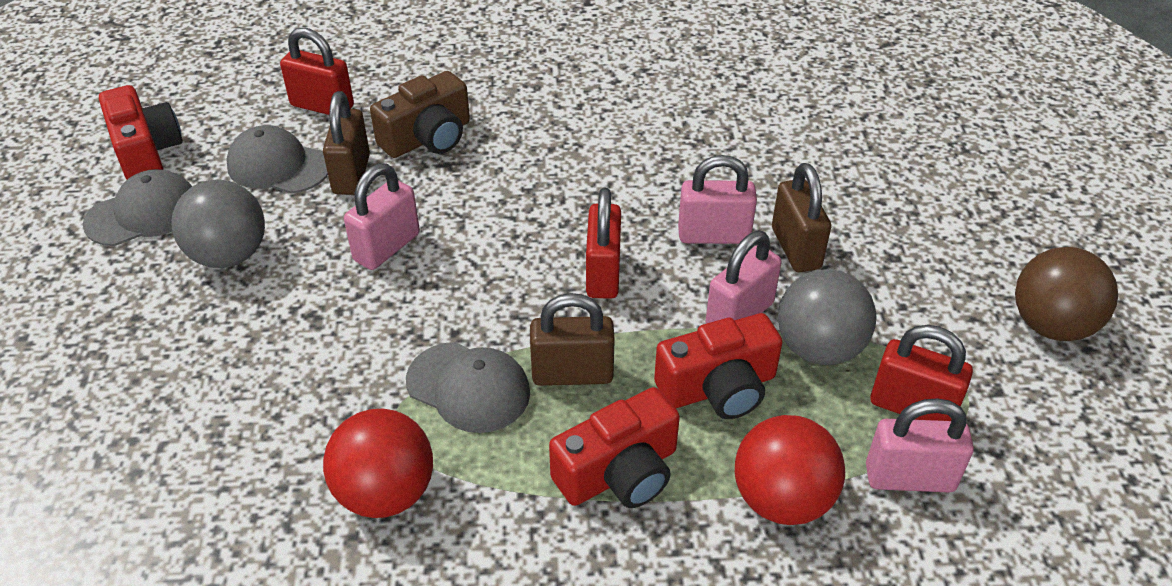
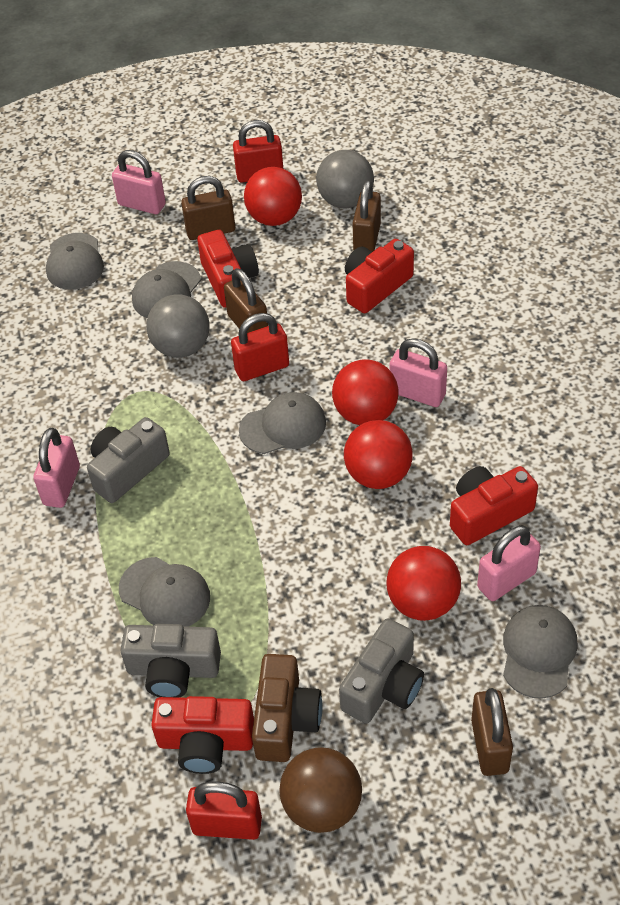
brown padlock: [323,91,370,195] [530,293,615,386] [772,163,831,272] = 3 -> [181,176,235,240] [224,268,268,333] [353,180,381,252] [471,688,513,776] = 4
grey camera: none = 0 -> [87,417,170,503] [120,624,221,698] [339,618,424,724] = 3
grey cap: [83,169,192,246] [226,125,328,194] [406,342,530,433] = 3 -> [46,233,104,290] [119,557,210,627] [132,261,201,318] [239,392,326,454] [503,605,578,699] = 5
red ball: [323,409,433,518] [735,415,845,525] = 2 -> [244,167,302,226] [332,359,399,425] [344,420,413,489] [387,546,461,621] = 4
red camera: [99,85,183,180] [549,387,680,508] [654,313,782,419] = 3 -> [151,696,254,774] [197,230,259,308] [345,239,414,313] [450,466,538,545] = 4

